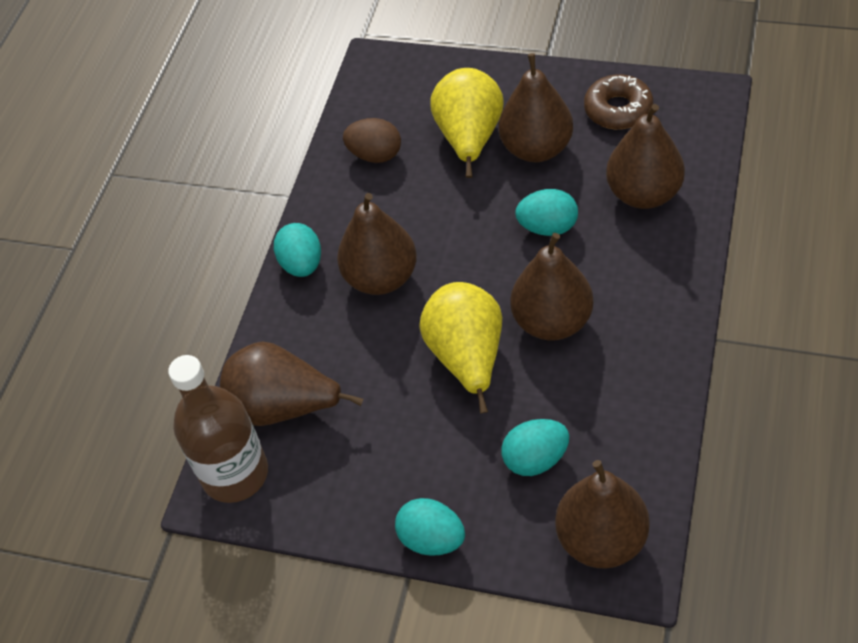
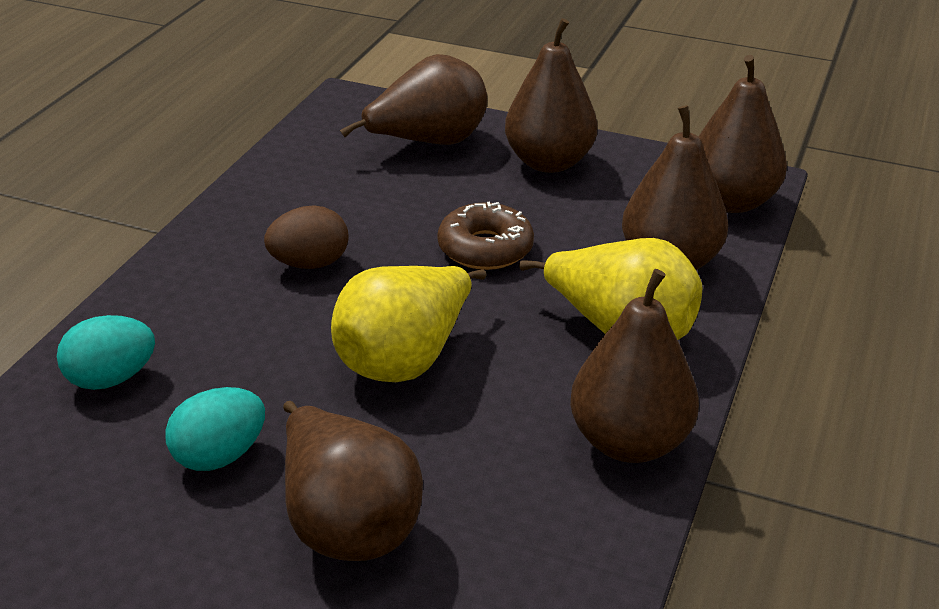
brown bottle: [168,355,268,503] = 1 -> none = 0
turquoise egg: [274,223,321,277] [395,498,465,556] [502,419,569,476] [515,189,578,236] = 4 -> [57,315,155,390] [165,387,265,471] = 2

